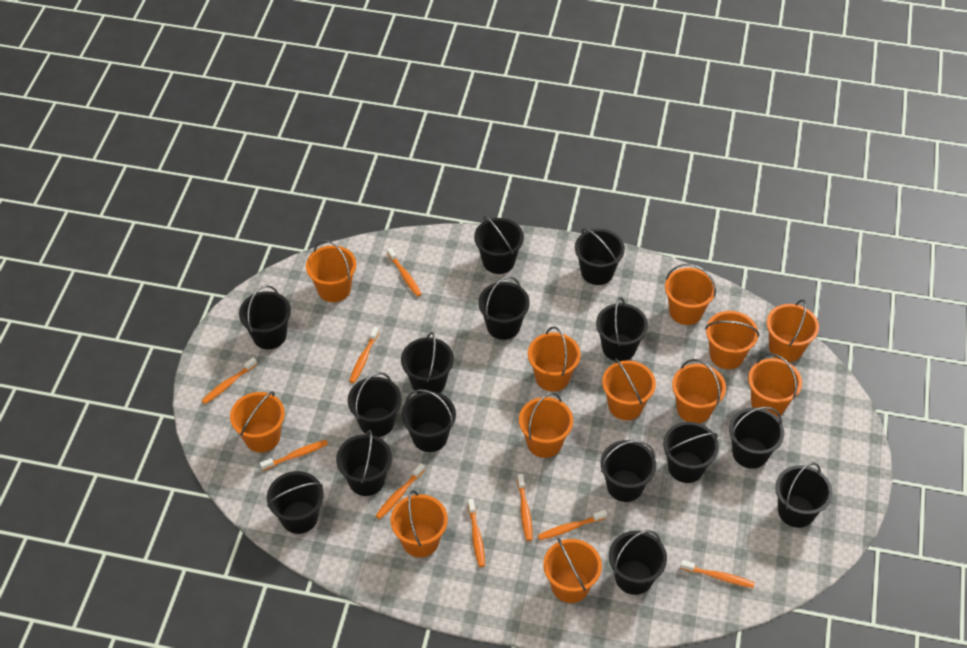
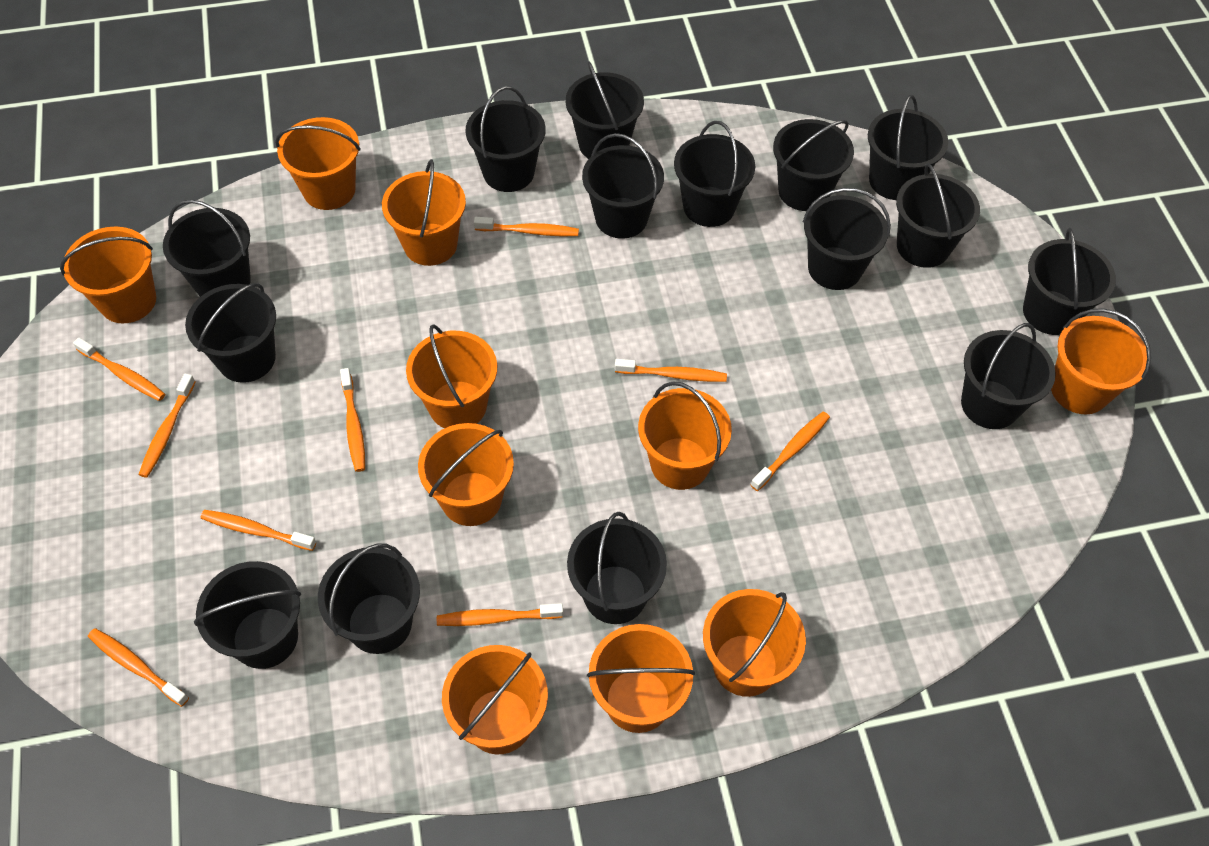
orange bucket: [230,391,285,453] [306,240,356,302] [390,490,448,558] [519,392,573,458] [528,326,581,392] [543,538,602,603] [602,358,656,420] [665,264,716,325] [672,359,726,423] [705,311,759,369] [748,353,802,417] [767,299,819,362] = 12 -> [60,227,156,323] [275,117,361,210] [382,159,466,266] [406,324,497,428] [418,423,514,526] [442,645,548,754] [587,624,695,733] [638,381,732,490] [703,589,806,697] [1051,309,1151,414] = 10

